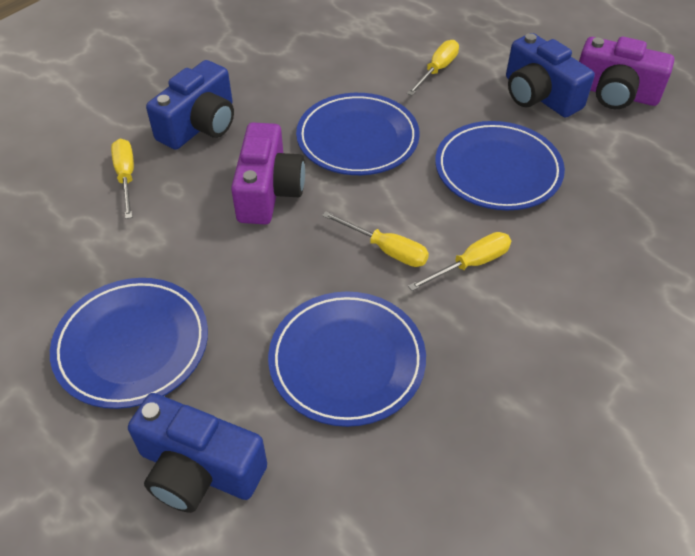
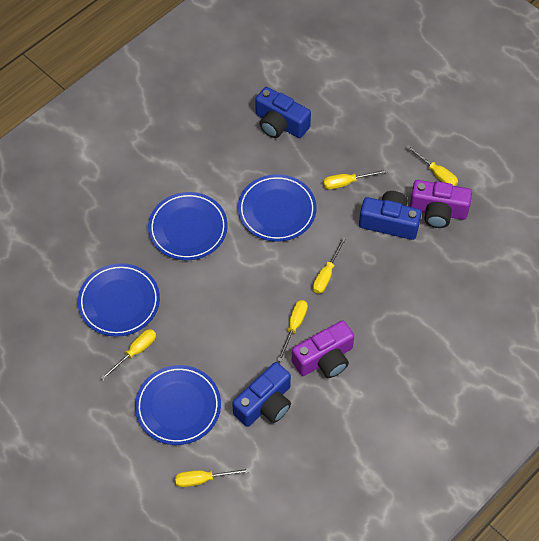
yellow screwdriver: [111,139,134,219] [322,211,429,267] [407,40,459,96] [408,232,511,291] = 4 -> [101,329,156,380] [175,468,250,487] [277,300,308,362] [313,237,346,294] [323,169,388,189] [406,145,458,186] = 6

